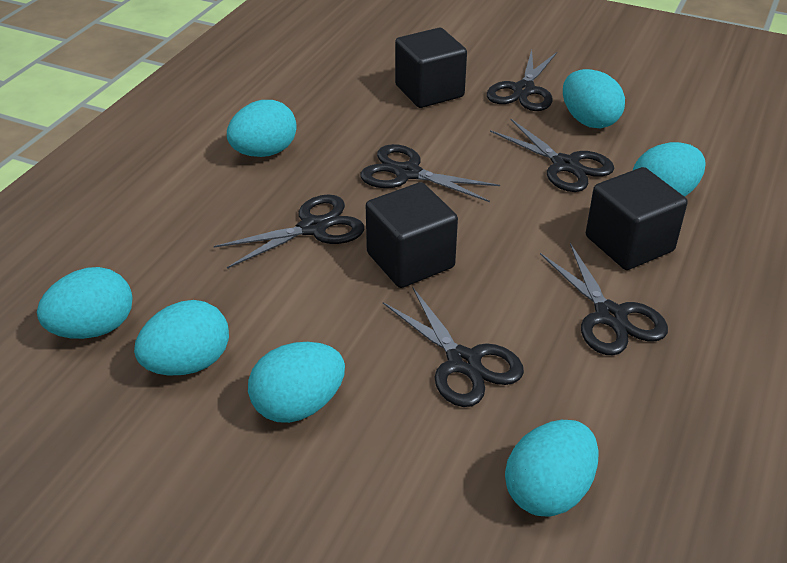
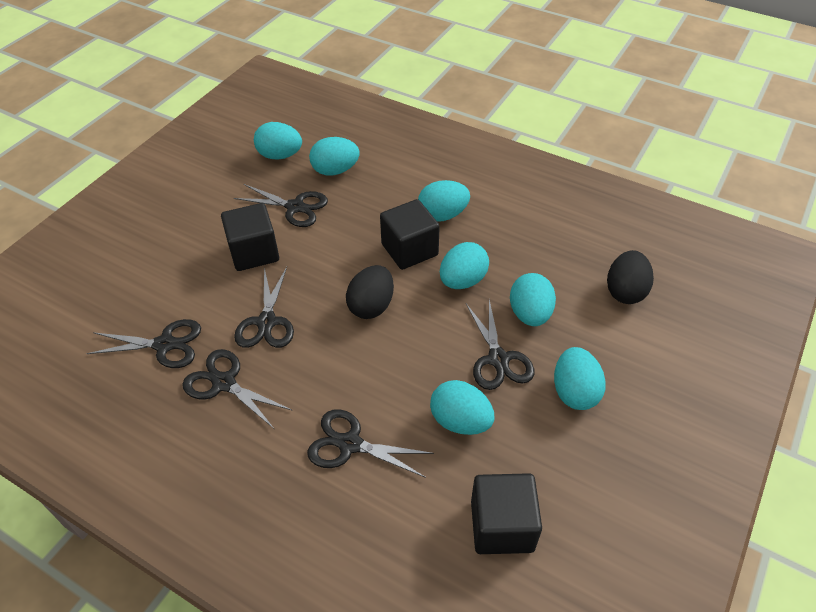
black egg: none = 0 -> [346,265,394,319] [607,250,654,304] = 2

